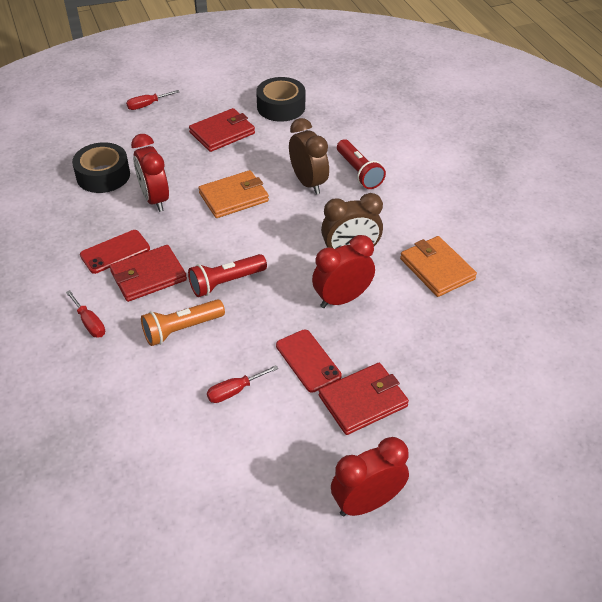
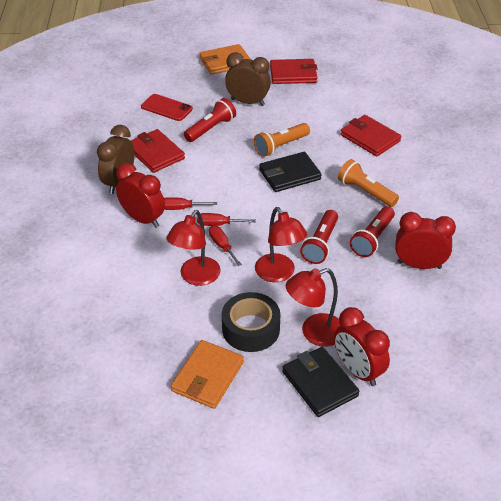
black tape: [72,142,130,193] [256,77,305,122] = 2 -> [222,292,281,352] = 1
black wallet: none = 0 -> [259,152,322,192] [282,347,359,417] = 2
orange flashlight: [141,299,225,346] = 1 -> [254,123,310,157] [338,159,399,207] = 2
red flashlight: [188,254,267,297] [337,139,386,189] = 2 -> [184,98,236,142] [300,210,338,264] [350,206,395,257] = 3
red lamp: none = 0 -> [166,210,221,286] [255,207,307,282] [286,268,340,347] = 3
red phone: [80,230,150,274] [276,330,342,392] = 2 -> [141,94,193,121] = 1

